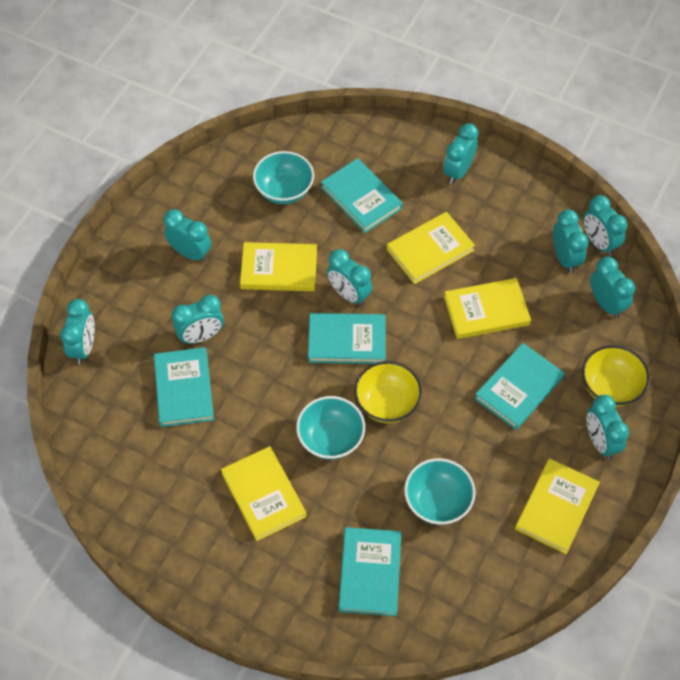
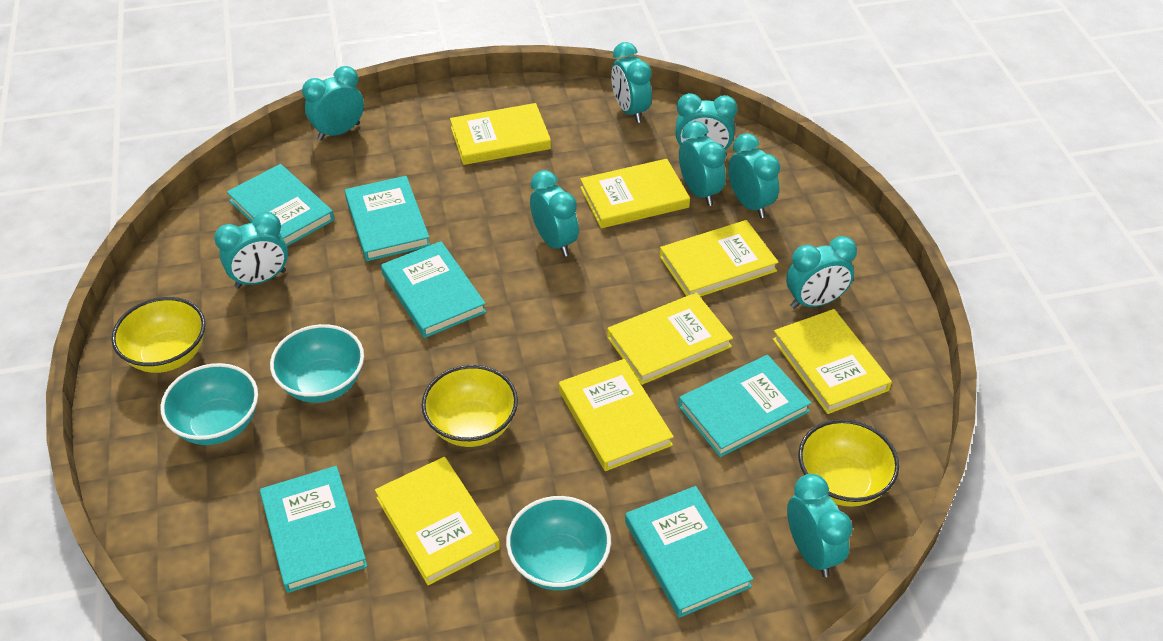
turquoise book: [154,347,214,427] [308,313,386,364] [321,158,403,233] [339,527,401,616] [474,343,564,430] = 5 -> [227,164,334,246] [260,466,367,593] [345,176,430,261] [381,241,486,338] [625,486,753,618] [679,355,811,457] = 6
yellow book: [221,446,307,541] [240,242,317,291] [387,212,475,284] [444,278,531,339] [515,458,600,554] = 5 -> [375,457,500,585] [450,103,551,165] [559,359,674,471] [580,159,690,228] [607,293,733,385] [660,220,779,297] [773,309,892,414] = 7
yellow bowl: [354,361,422,423] [582,345,650,407] = 2 -> [112,297,205,373] [422,365,518,447] [798,419,899,507] = 3

